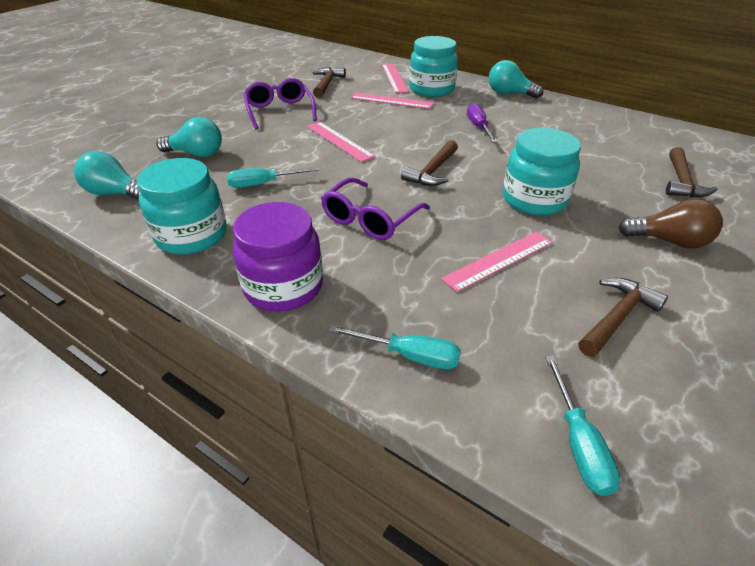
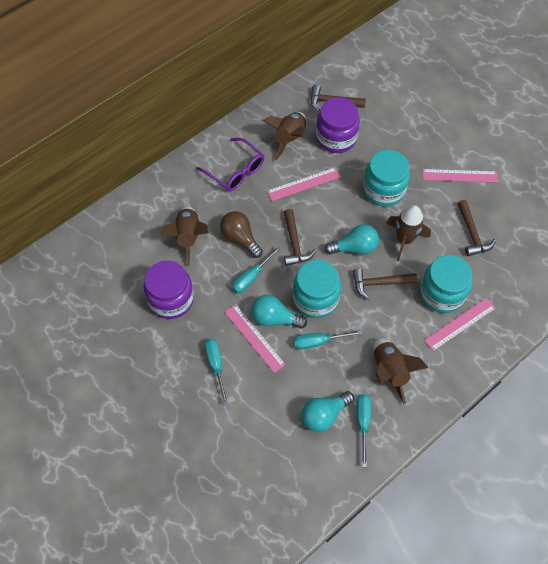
brown rocket: none = 0 -> [161,207,209,265] [262,112,307,160] [374,338,429,404] [387,205,431,262] = 4
purple glasses: [244,78,317,129] [321,178,430,240] = 2 -> [196,138,264,192] = 1
purple jar: [233,202,323,312] = 1 -> [144,261,194,319] [316,97,360,153] = 2
purple screwdriver: [467,103,497,143] = 1 -> none = 0
turquoise screwdriver: [227,167,319,188] [329,325,461,369] [545,355,621,496] = 3 -> [205,339,228,405] [232,246,281,293] [294,330,362,350] [357,394,371,467] = 4

